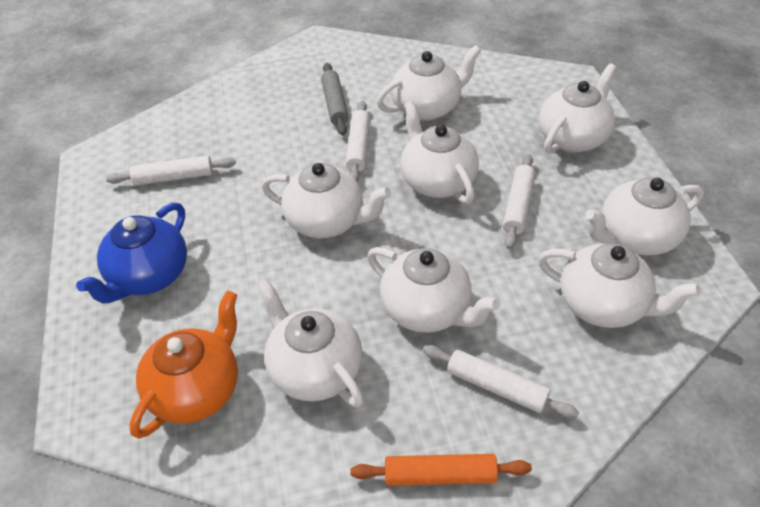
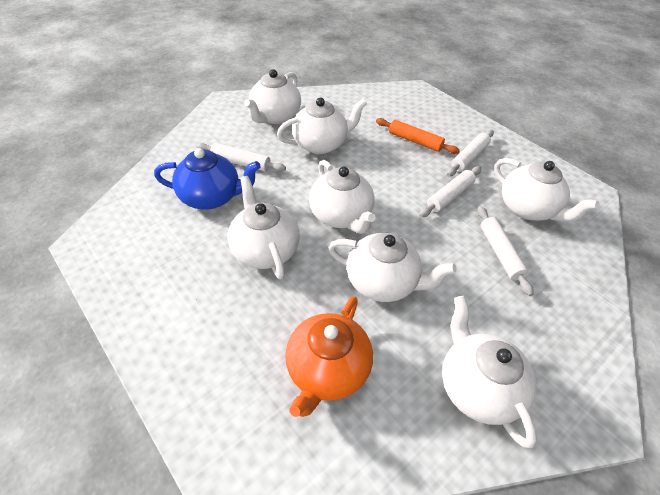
grey rolling pin: [321,63,349,136] = 1 -> none = 0
white teapot: [257,279,364,408] [262,163,391,238] [367,247,500,333] [377,45,481,121] [400,101,479,204] [538,243,701,328] [539,63,616,154] [585,177,704,256] = 8 -> [227,176,300,280] [244,69,301,124] [277,97,367,154] [309,160,376,234] [328,233,457,302] [442,296,537,448] [494,158,599,222] = 7

